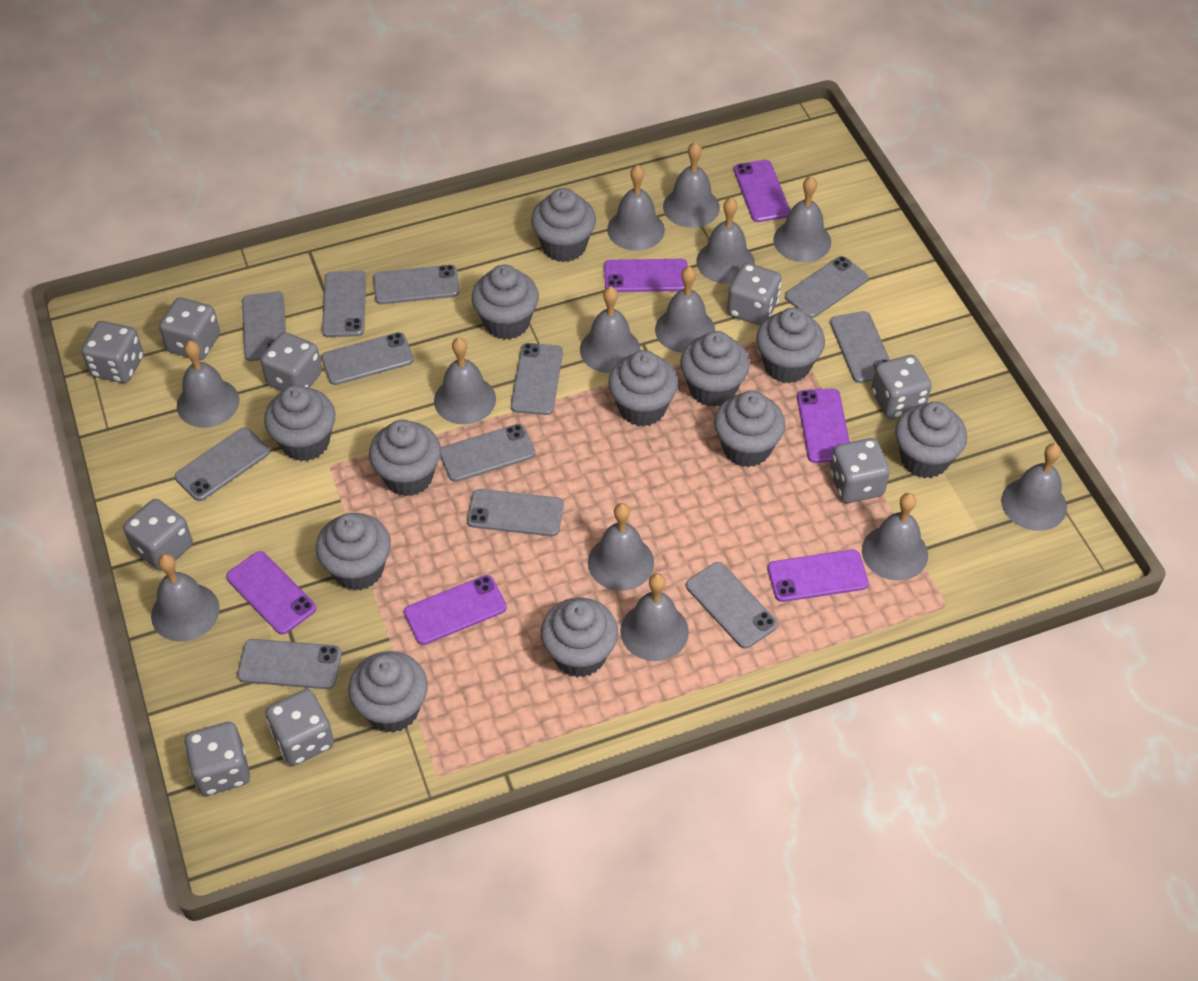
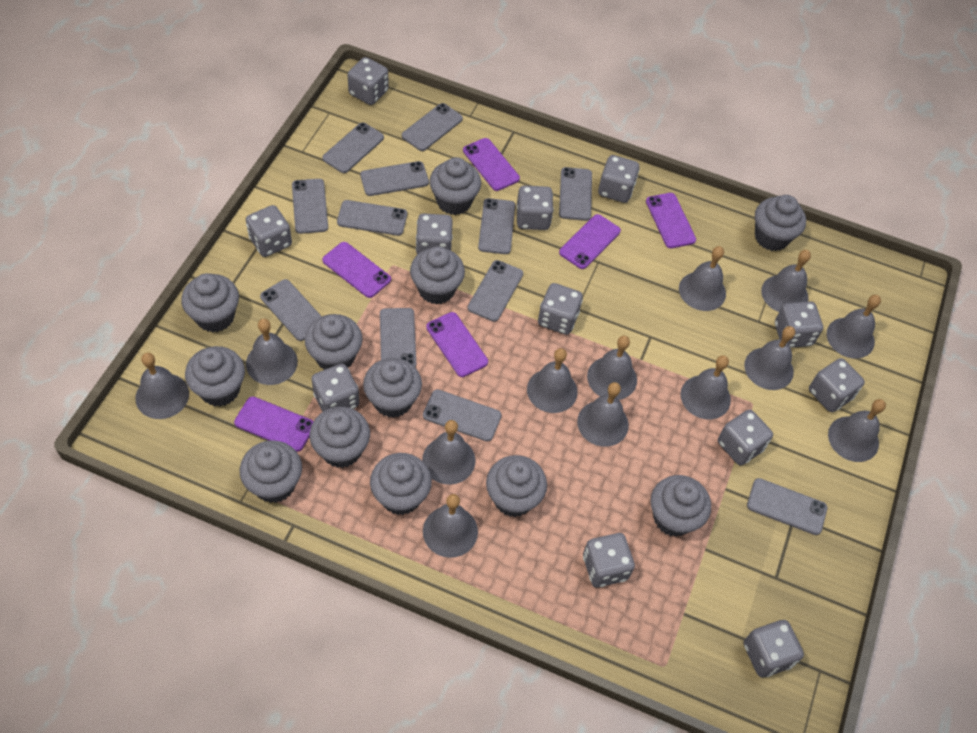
grey dice: [81,321,144,383] [123,499,193,571] [159,298,220,360] [184,722,250,796] [261,332,322,391] [265,689,334,766] [727,263,781,326] [830,438,890,503] [872,355,932,419] = 9 -> [246,205,292,257] [311,363,359,412] [347,57,389,105] [416,213,453,255] [517,186,554,230] [538,283,583,335] [583,533,635,587] [598,155,639,203] [718,409,773,465] [744,620,804,677] [775,301,823,348] [809,358,865,412] = 12

